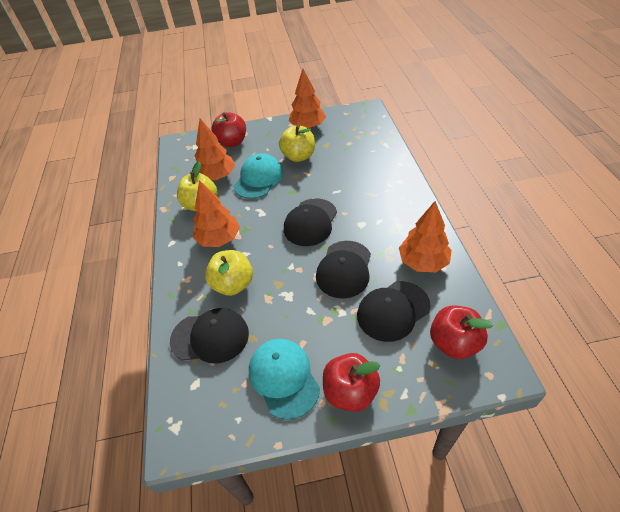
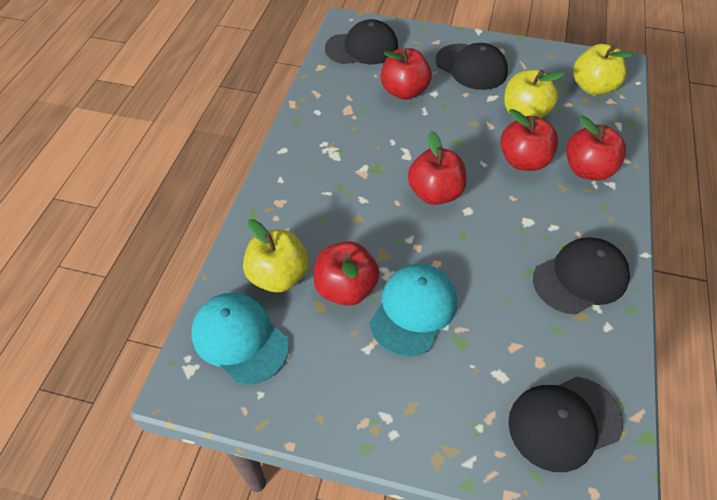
orange tree: [193,180,240,247] [195,118,235,180] [289,69,326,129] [399,201,452,272] = 4 -> none = 0
red apple: [211,112,246,147] [323,353,381,412] [430,306,493,359] = 3 -> [314,241,380,306] [380,48,432,100] [408,131,467,205] [500,109,558,171] [566,115,627,181] = 5

